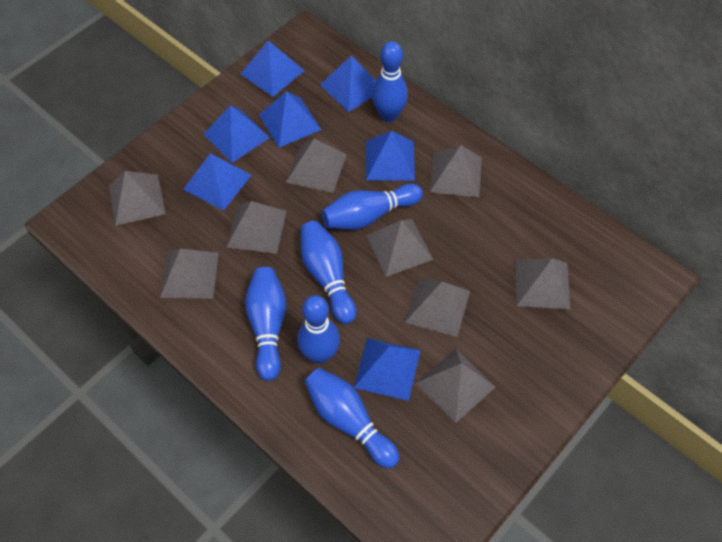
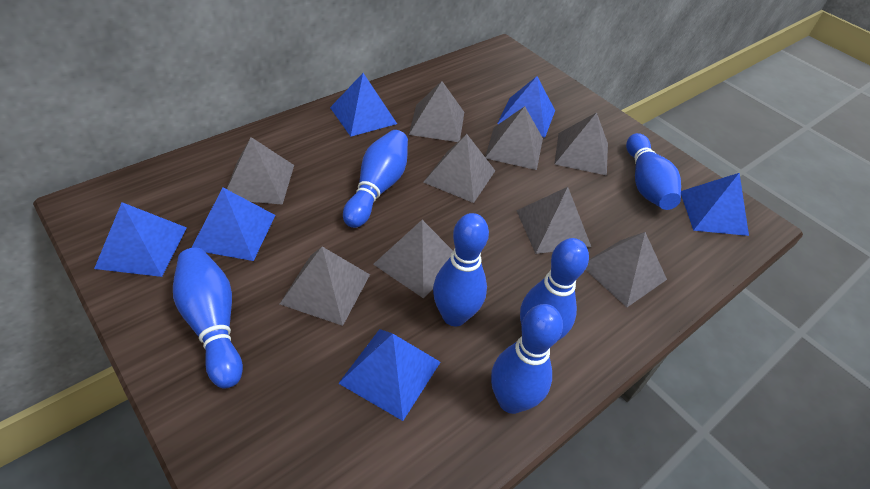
blue pyramid: [183,153,252,210] [203,105,270,163] [241,40,304,97] [259,91,322,148] [320,55,376,112] [354,338,421,401] [366,131,415,181] = 7 -> [94,202,187,277] [191,188,276,261] [330,73,397,137] [338,329,440,421] [497,76,555,138] [681,173,749,236] = 6

